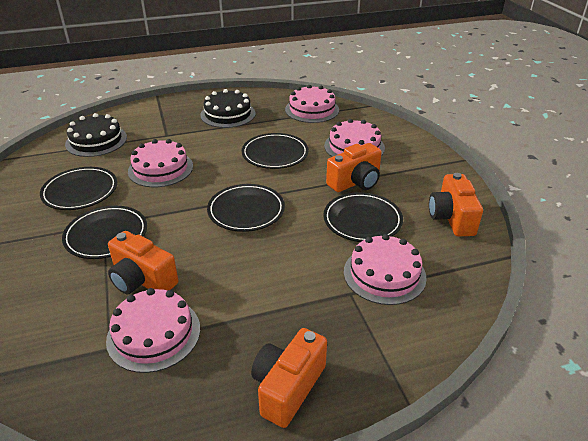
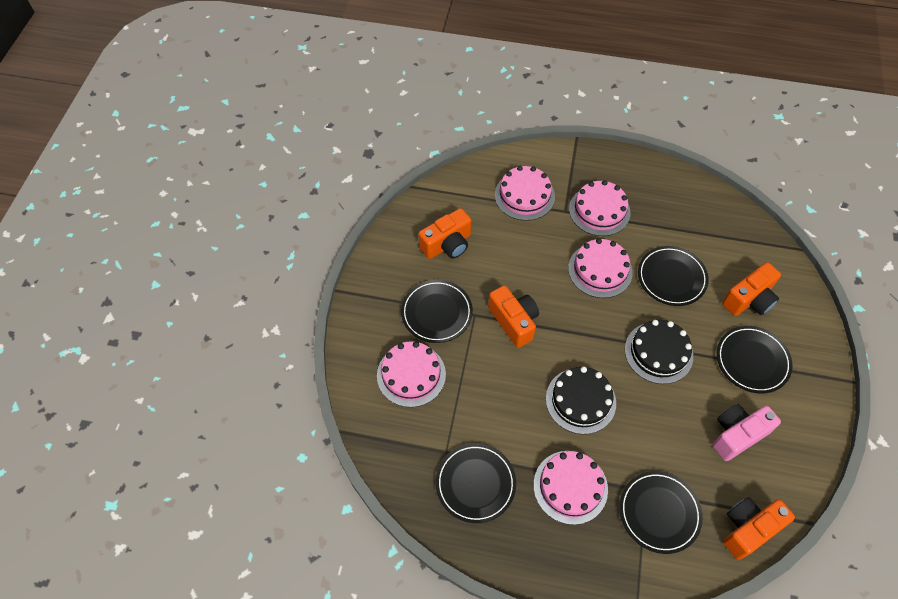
pink camera: none = 0 -> [713,404,781,461] = 1

